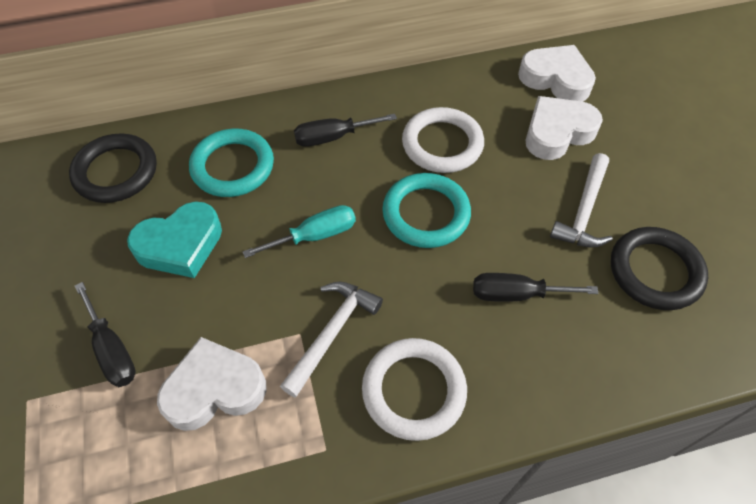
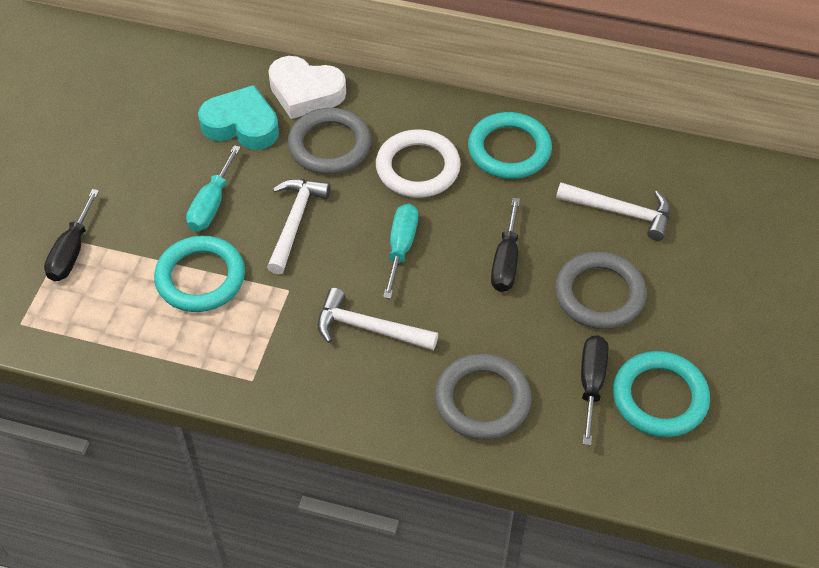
black ring: [69,133,157,203] [611,227,708,310] = 2 -> none = 0
grey ring: none = 0 -> [288,108,371,174] [435,353,532,440] [555,251,647,329] = 3
turquoise ring: [189,129,274,197] [382,173,471,248] = 2 -> [154,235,245,312] [468,112,552,179] [613,351,710,437] = 3
turquoise screwdriver: [243,205,356,258] = 1 -> [186,145,241,231] [383,204,418,299] = 2
white hammer: [280,282,383,398] [550,153,612,247] = 2 -> [267,179,331,274] [318,288,438,350] [556,182,670,241] = 3
white heart: [157,337,267,431] [518,45,596,102] [526,96,603,160] = 3 -> [268,56,346,119] = 1
white ring: [362,338,467,441] [402,107,484,173] = 2 -> [376,129,461,198] = 1

